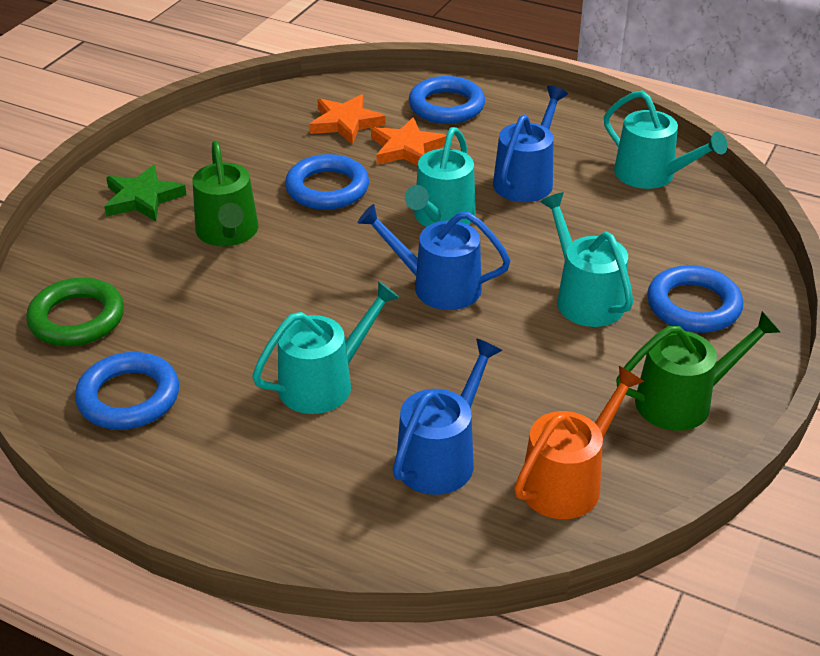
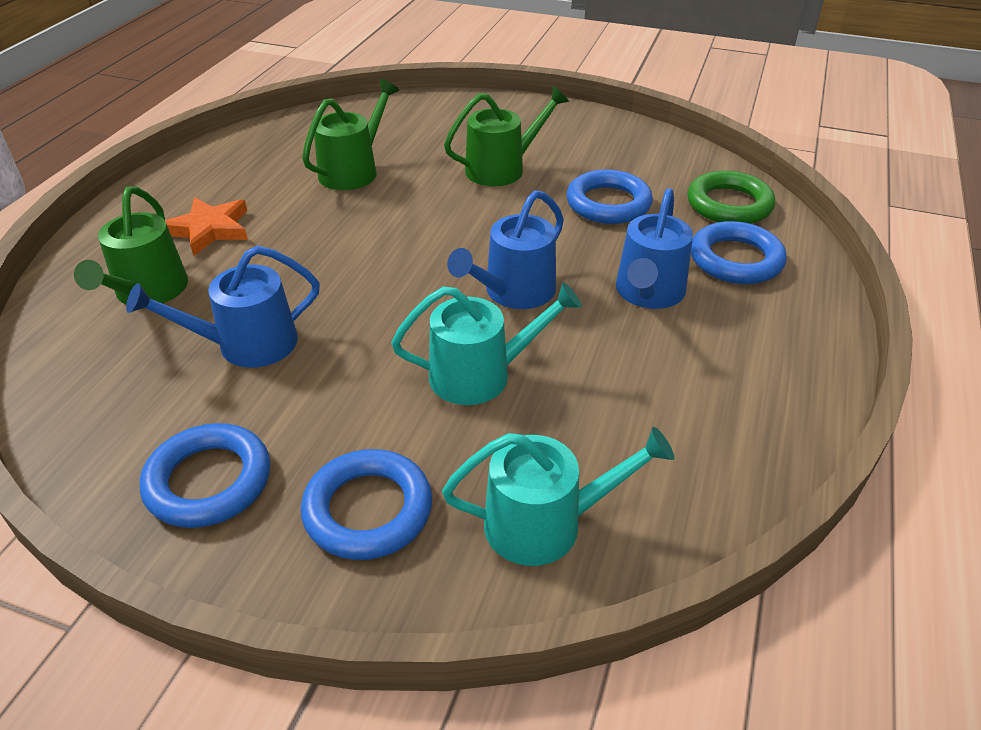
green star: [104,165,187,221] = 1 -> none = 0
green watering can: [193,141,258,246] [616,311,780,431] = 2 -> [74,186,188,305] [302,79,399,190] [444,86,569,186] = 3
orange star: [309,94,386,144] [371,117,446,166] = 2 -> [165,197,248,256] = 1
orange watering can: [514,366,644,519] = 1 -> none = 0
turquoise watering can: [252,281,400,414] [405,127,476,227] [540,192,633,327] [604,91,727,189] = 4 -> [391,282,582,405] [442,427,674,566] = 2

